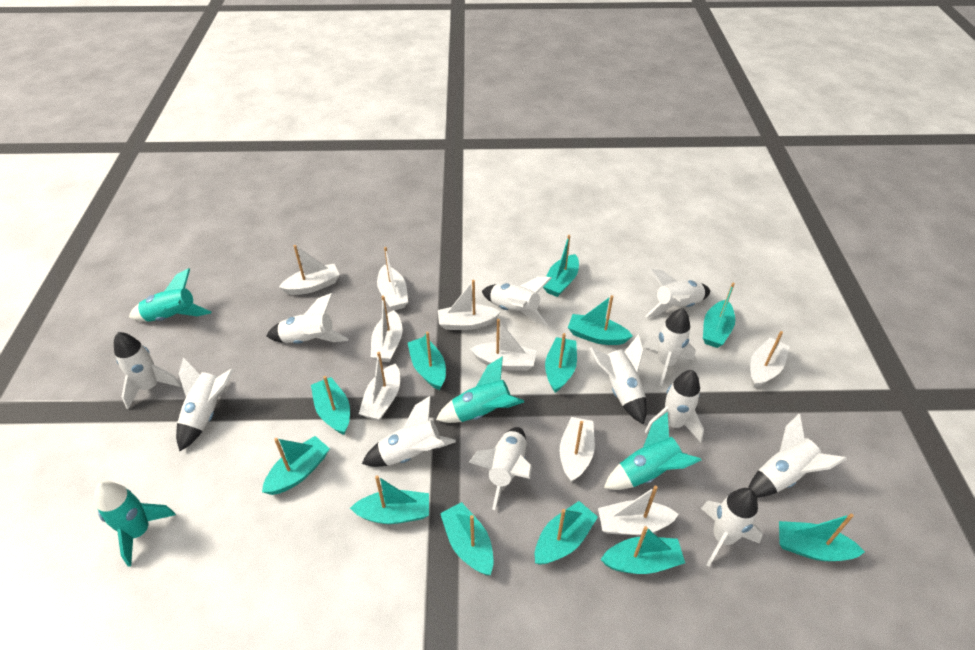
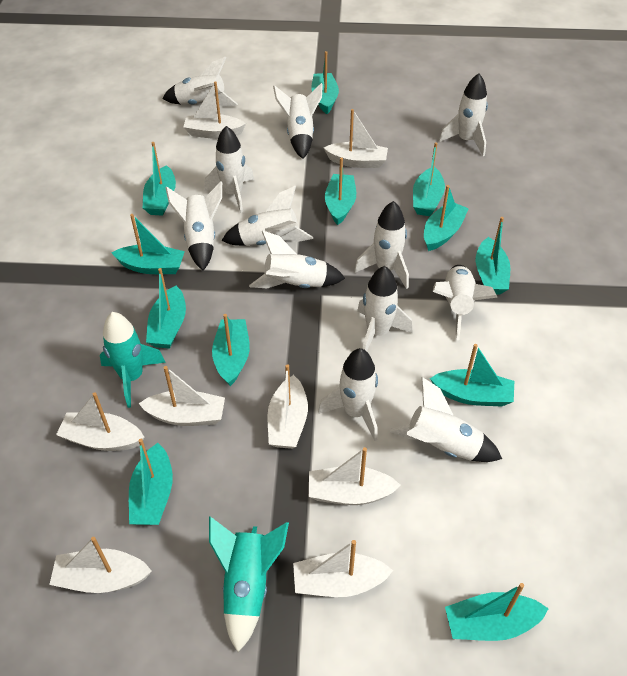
turquoise rocket: [94,481,176,566] [129,268,211,322] [436,356,524,423] [604,412,701,490] = 4 -> [100,312,166,408] [209,516,289,652] = 2
white boat: [279,245,340,295] [359,352,400,421] [371,296,403,362] [377,247,408,310] [438,280,500,330] [470,319,536,371] [560,417,595,482] [598,486,679,535] [750,331,790,388] = 9 -> [49,537,152,593] [56,392,145,451] [139,366,225,426] [183,81,246,139] [267,364,308,449] [293,540,393,597] [309,447,401,505] [324,109,388,168] = 8

